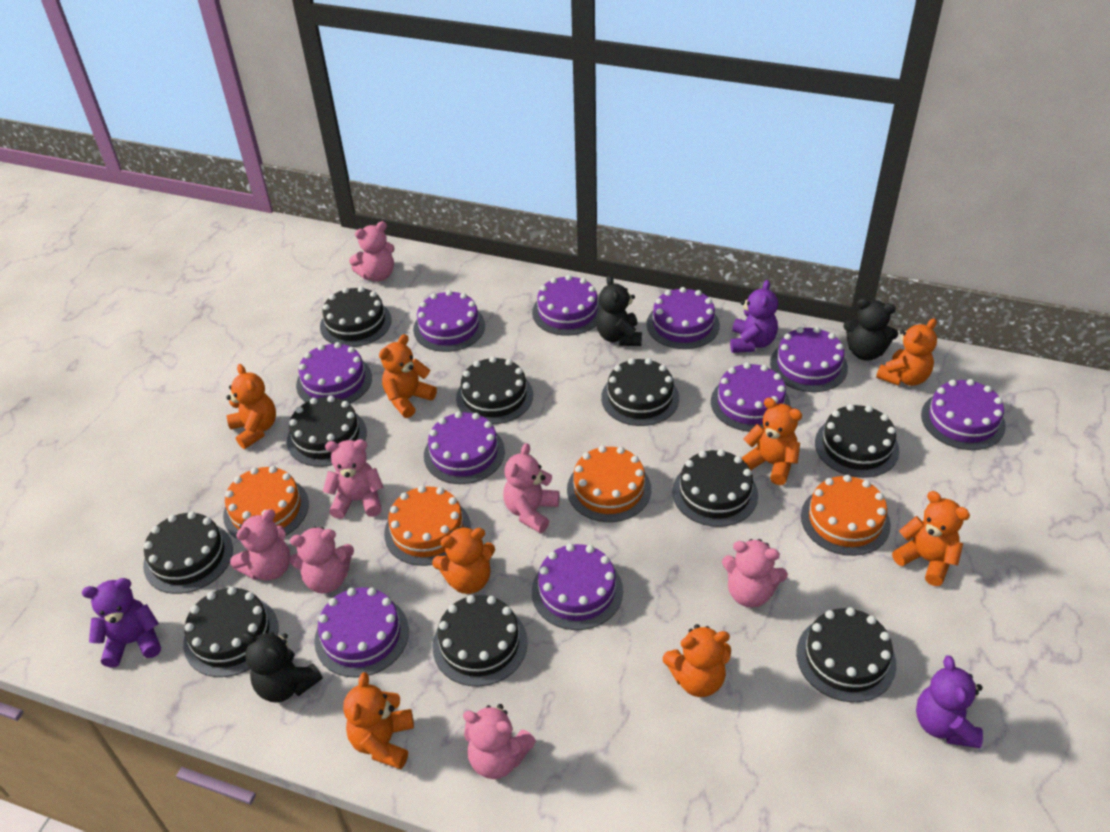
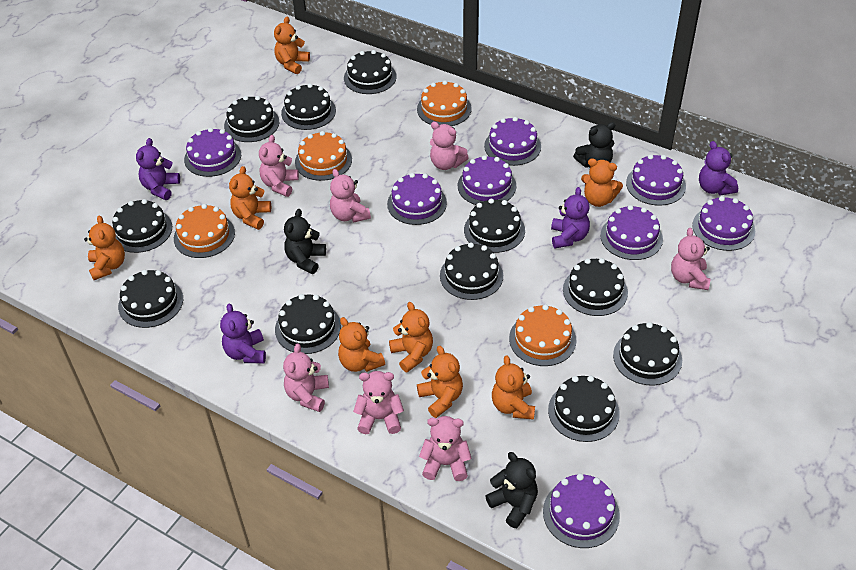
black cake: [143,511,233,594] [183,587,279,677] [287,396,367,467] [320,286,392,347] [432,595,528,687] [456,356,533,424] [601,358,679,426] [672,449,758,527] [796,607,896,702] [815,404,899,478] = 10 -> [112,199,172,253] [118,270,183,328] [224,96,280,142] [275,294,341,354] [281,83,336,130] [344,50,397,94] [440,243,503,300] [464,199,525,253] [548,376,620,442] [563,258,628,316] [613,322,682,385] = 11
purple cake: [296,342,372,404] [314,587,409,678] [413,290,485,352] [424,411,505,484] [532,275,602,336] [532,543,623,630] [647,287,720,349] [711,362,790,432] [770,327,848,392] [921,379,1006,450] = 10 -> [184,128,241,177] [387,173,447,225] [458,155,516,205] [484,117,541,166] [543,474,620,548] [600,205,663,260] [626,154,686,206] [692,196,755,251] = 8
purple teddy bear: [82,578,161,668] [730,280,778,353] [916,655,983,748] = 3 -> [136,138,180,200] [220,303,266,363] [551,187,590,248] [699,141,738,196] = 4

